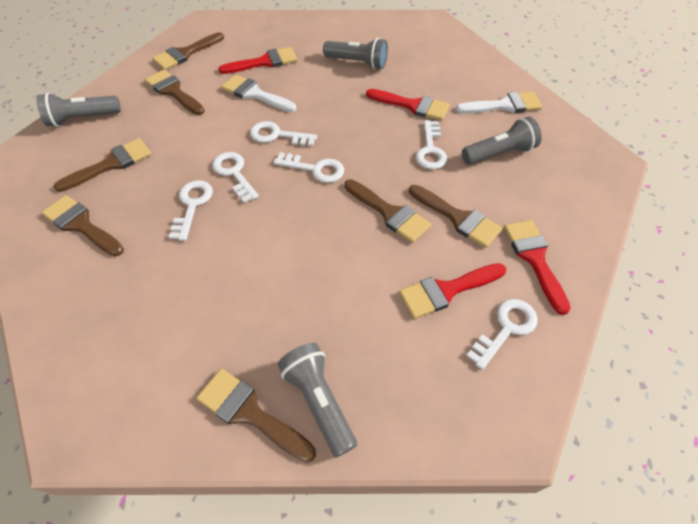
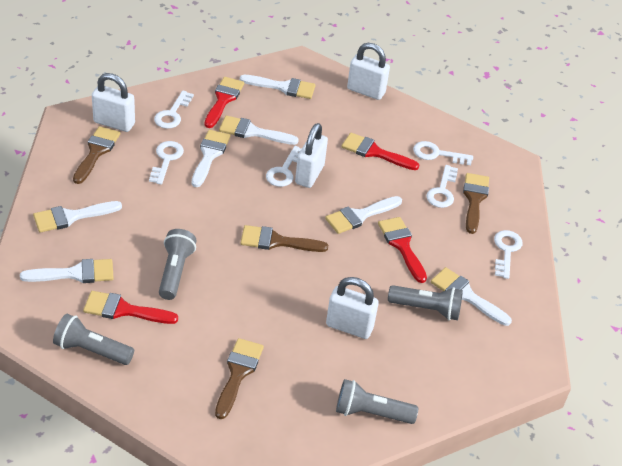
brown brush: [42,195,124,256] [54,138,151,192] [145,70,205,115] [152,32,224,70] [196,369,316,463] [344,179,431,243] [409,185,503,248] = 7 -> [73,126,120,184] [215,338,264,419] [241,225,328,252] [463,173,489,234] = 4
white brush: [221,75,296,112] [456,92,542,114] = 2 -> [20,259,114,283] [33,201,122,233] [192,130,230,187] [219,116,299,145] [240,75,315,99] [325,196,402,234] [431,267,512,326] = 7
white padlock: none = 0 -> [92,73,135,132] [295,123,328,188] [326,277,379,339] [347,43,390,100] = 4

